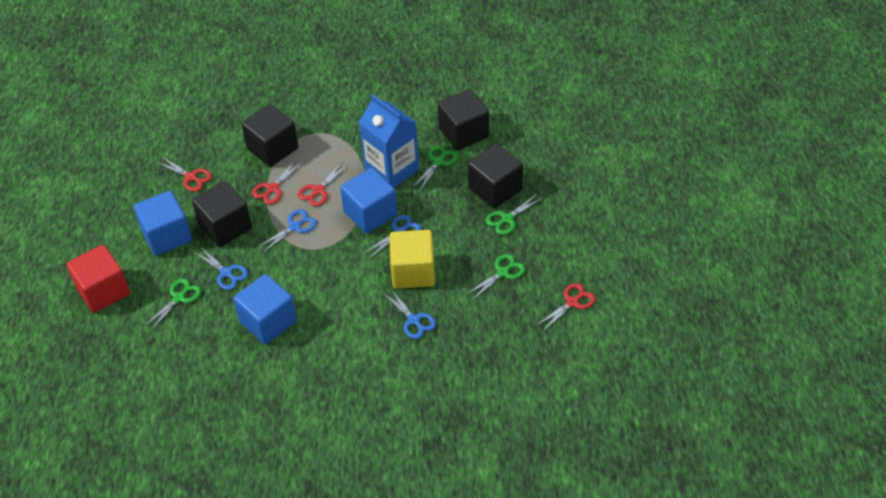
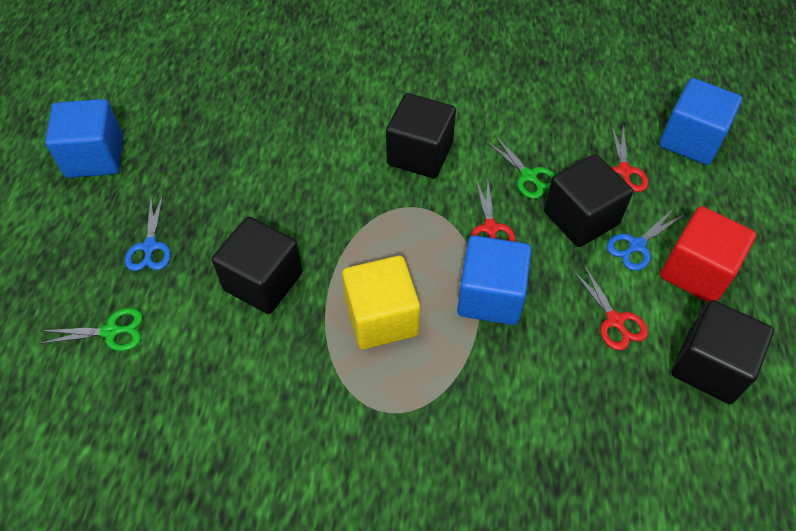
blue carton: [359,94,419,188] = 1 -> none = 0
blue scissors: [194,246,248,290] [256,209,317,253] [363,215,421,260] [382,288,436,339] = 4 -> [125,195,171,271] [607,208,684,271] = 2
green scissors: [143,279,201,332] [412,145,458,192] [465,254,525,300] [486,193,544,235] = 4 -> [39,308,143,351] [486,135,555,199] = 2
red scissors: [156,156,212,192] [252,160,303,205] [298,161,349,207] [536,283,596,332] = 4 -> [471,180,516,242] [573,265,648,350] [611,125,648,192] = 3

